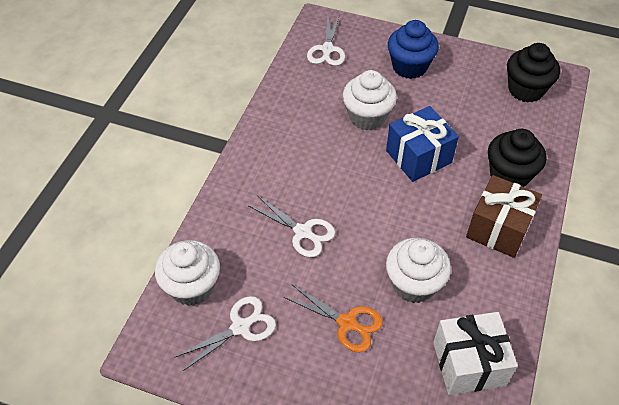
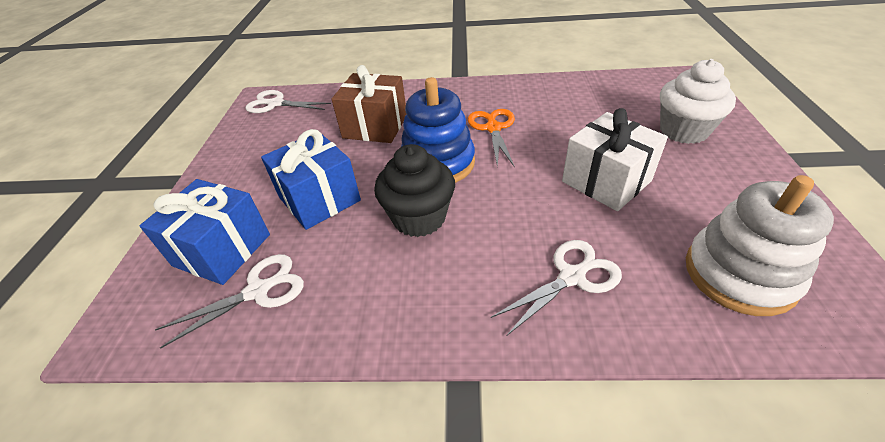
black cupcake: [488,129,546,187] [507,43,560,102] = 2 -> [374,144,455,237] = 1
blue cupcake: [388,20,439,79] = 1 -> none = 0
blue gift: [386,106,459,182] = 1 -> [140,179,270,285] [261,129,361,230] = 2
blue stacking toy: none = 0 -> [401,77,475,183] = 1
white cupcake: [155,240,220,306] [343,70,397,131] [386,238,451,303] = 3 -> [660,59,736,144] = 1
white stacking toy: none = 0 -> [686,175,834,316] = 1

